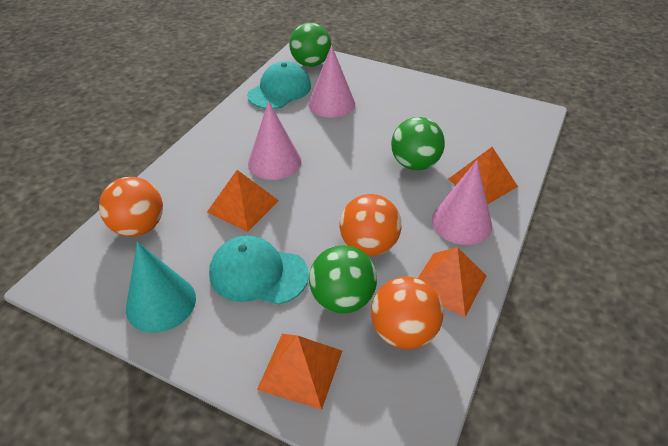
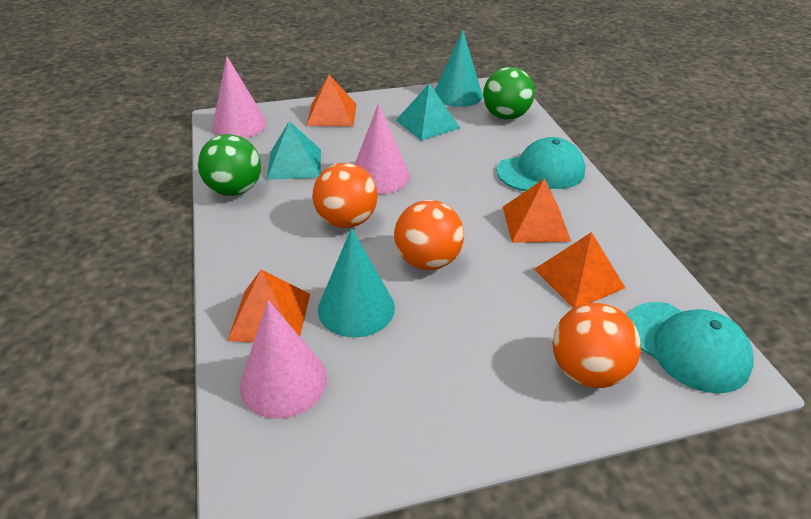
green ball: [289,23,331,67] [309,245,377,314] [391,117,445,170] = 3 -> [198,134,261,196] [483,67,535,120] = 2
turquoise cone: [126,242,196,333] = 1 -> [318,228,395,338] [435,30,483,107] = 2
turquoise pyramid: none = 0 -> [267,121,321,180] [396,83,460,141] = 2

